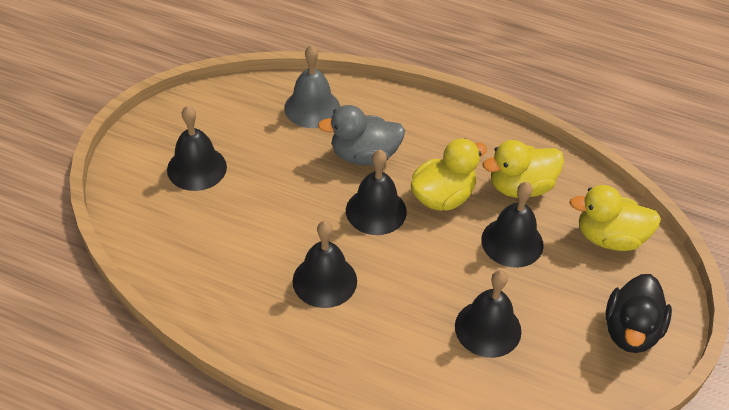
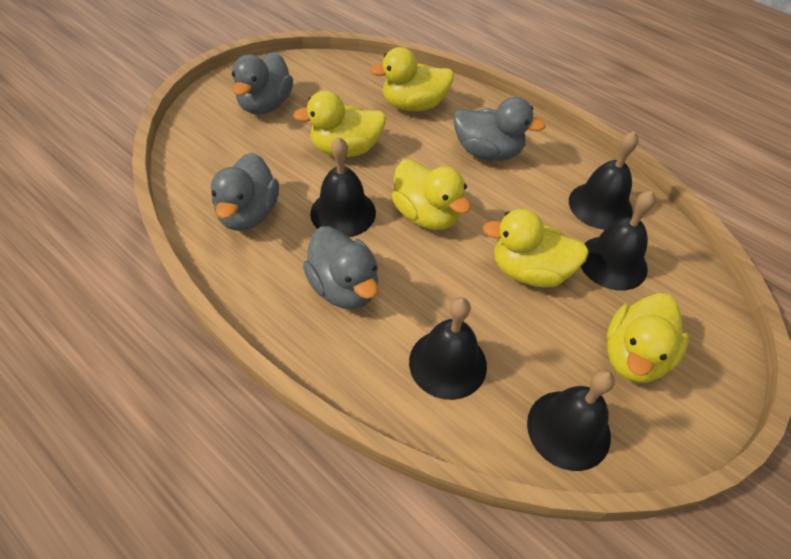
black duck: [605,274,672,353] = 1 -> none = 0
grey bell: [284,45,340,128] = 1 -> none = 0
grey duck: [318,105,405,165] = 1 -> [211,153,279,231] [232,52,293,115] [303,226,378,309] [454,97,546,161] = 4
yellow duck: [411,138,487,211] [483,140,564,198] [569,185,661,251] = 3 -> [293,90,386,157] [370,47,454,111] [392,159,471,230] [482,209,589,288] [607,293,689,383] = 5

